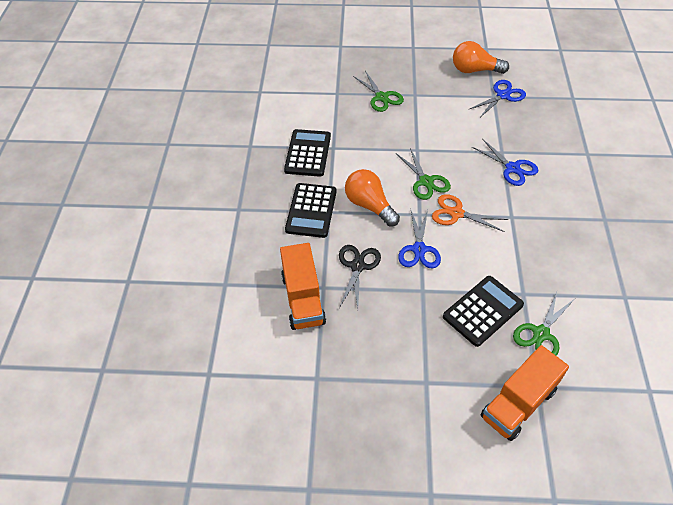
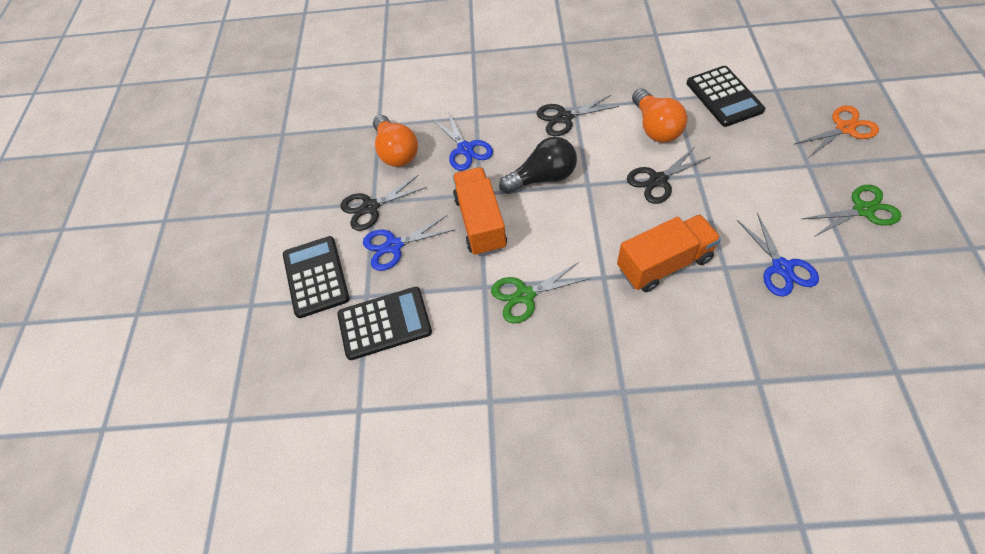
black light bulb: none = 0 -> [499,137,577,194] = 1
black scissors: [339,245,381,308] = 1 -> [340,175,427,231] [537,95,619,136] [627,146,711,204] = 3
green scissors: [353,71,404,112] [396,148,451,200] [513,291,574,356] = 3 -> [491,262,590,324] [802,185,901,237] = 2

